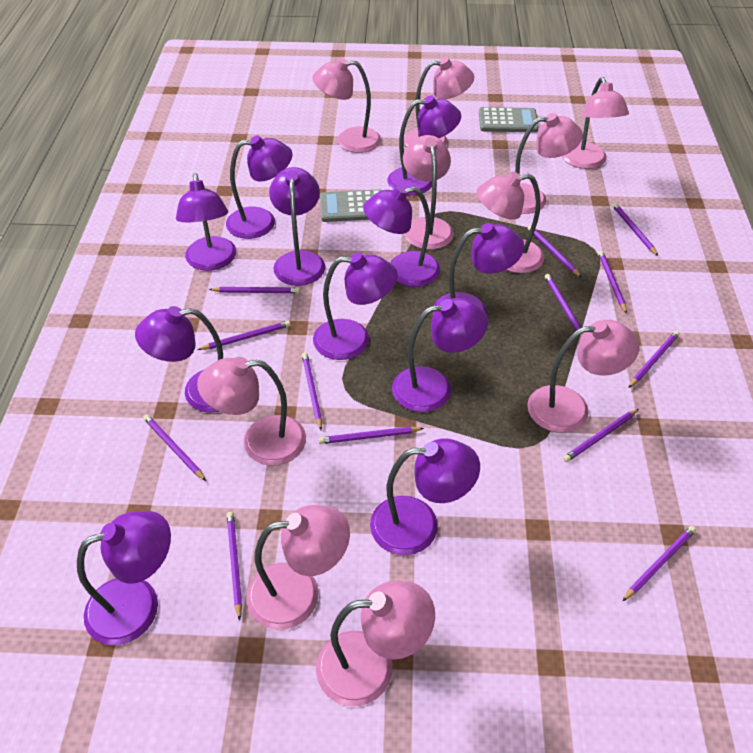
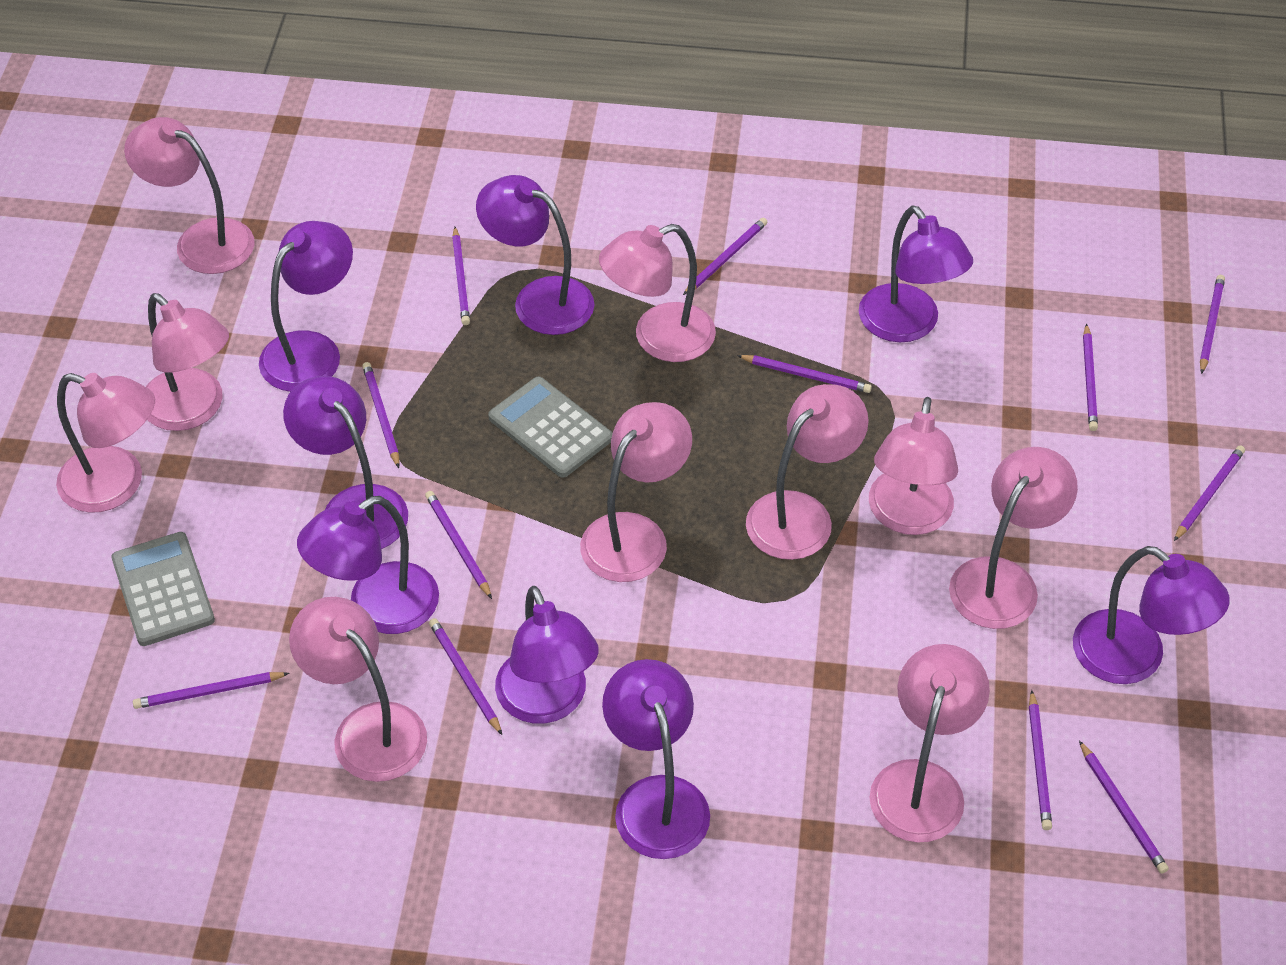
purple lamp: [77,511,171,645] [135,306,223,413] [176,173,236,271] [226,135,292,239] [269,167,325,286] [313,253,398,360] [363,185,440,287] [370,439,480,555] [387,96,461,195] [392,298,488,412] [433,223,524,314] = 11 -> [259,221,353,392] [283,376,408,549] [297,496,439,634] [476,175,594,335] [495,586,599,724] [602,659,710,859] [859,206,973,342] [1073,546,1230,684] = 8
purple pencil: [143,414,206,481] [197,321,291,350] [209,287,300,293] [227,512,242,621] [302,352,322,430] [318,426,424,444] [528,225,582,278] [545,274,583,336] [563,409,639,462] [598,251,627,314] [612,203,658,256] [622,526,696,601] [629,331,680,388] = 13 -> [133,672,289,709] [362,362,400,468] [425,491,492,599] [429,618,502,735] [452,227,470,325] [683,218,767,295] [737,355,872,393] [1029,690,1052,830] [1079,740,1169,874] [1083,323,1098,431] [1174,445,1245,541] [1200,275,1225,374] = 12

